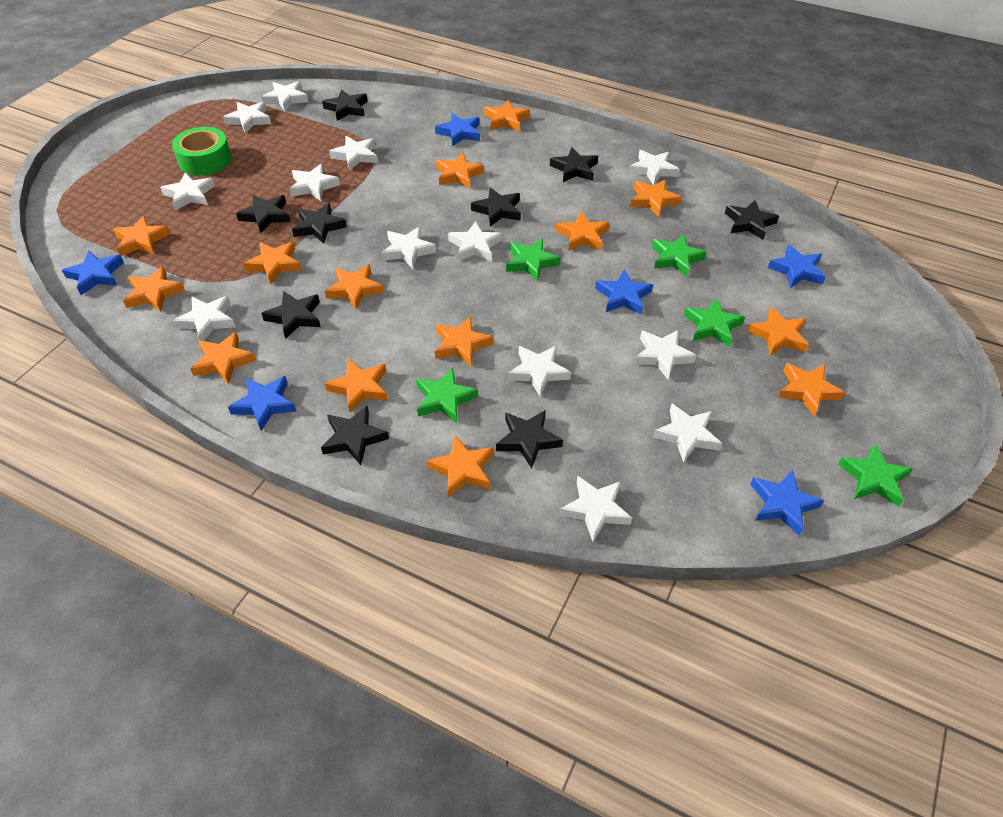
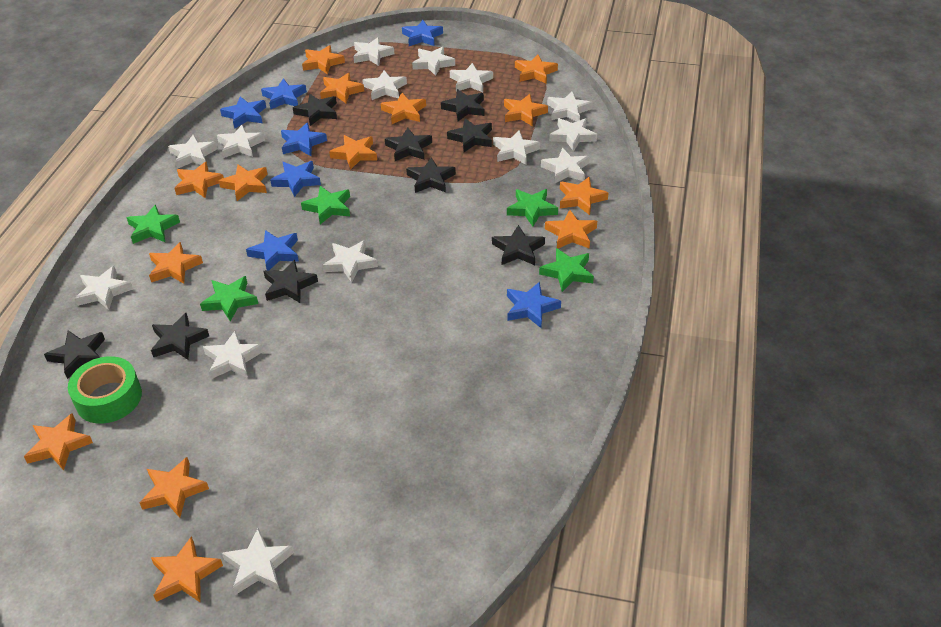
blue star: [62,251,124,295] [228,376,296,431] [435,113,480,147] [595,270,653,315] [750,470,824,536] [768,245,826,288] = 6 -> [220,97,266,129] [246,230,299,270] [261,78,307,109] [270,161,321,197] [281,122,327,156] [402,20,443,46] [507,282,561,328] = 7
white star: [160,172,215,211] [173,296,236,341] [223,102,271,134] [261,81,308,112] [290,164,340,201] [329,136,378,171] [381,227,436,269] [448,221,502,262] [508,346,571,397] [559,476,632,542] [629,150,680,185] [634,330,697,379] [653,404,722,463] = 13 -> [74,266,133,310] [168,134,218,169] [203,331,263,379] [217,125,265,158] [222,528,294,595] [323,240,378,283] [353,37,394,66] [362,70,407,100] [412,47,455,76] [450,63,493,92] [493,130,540,165] [541,148,589,184] [547,91,593,122] [549,118,597,151] = 14

